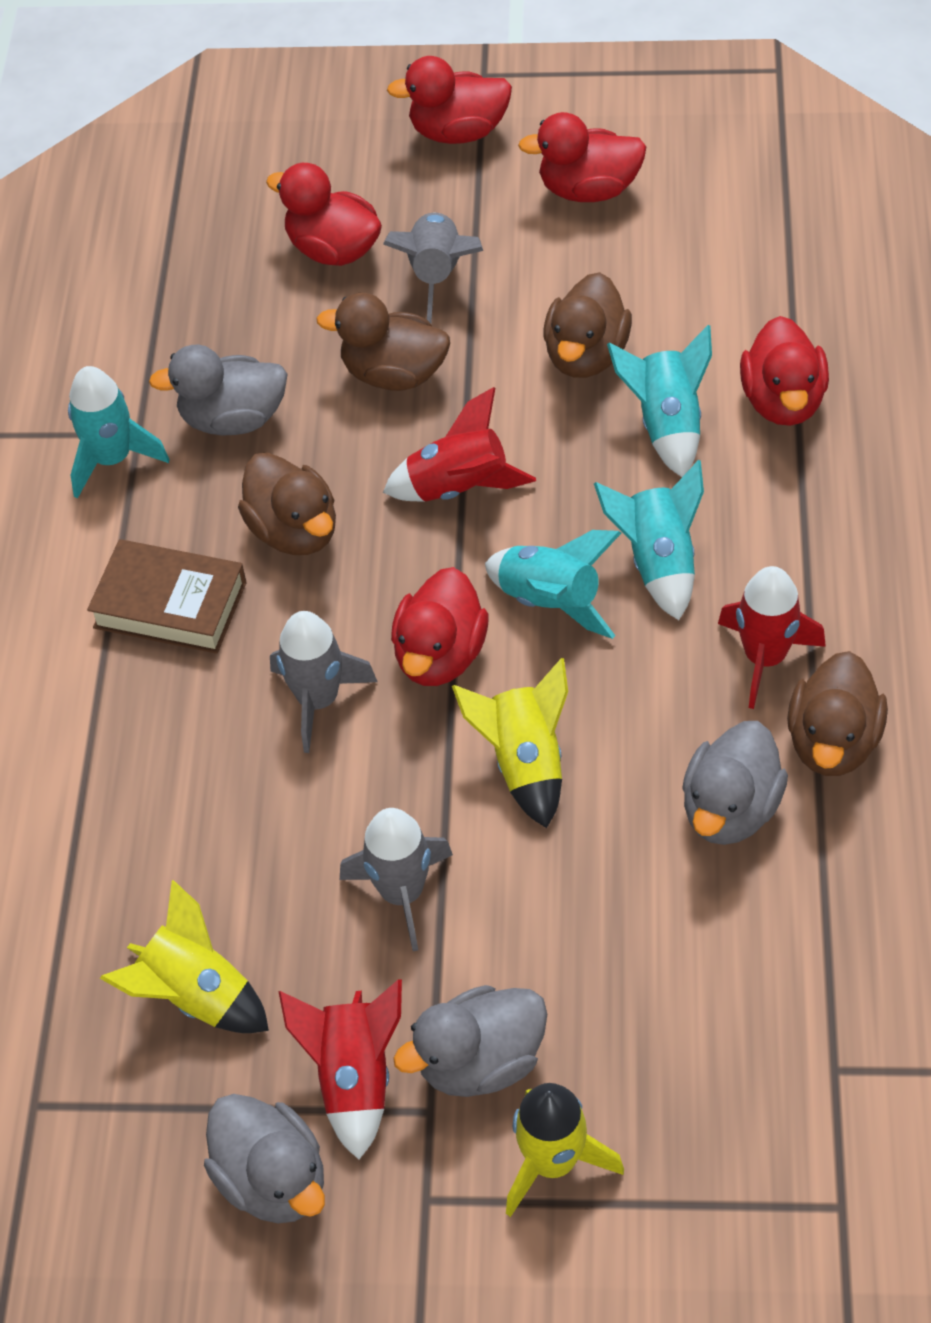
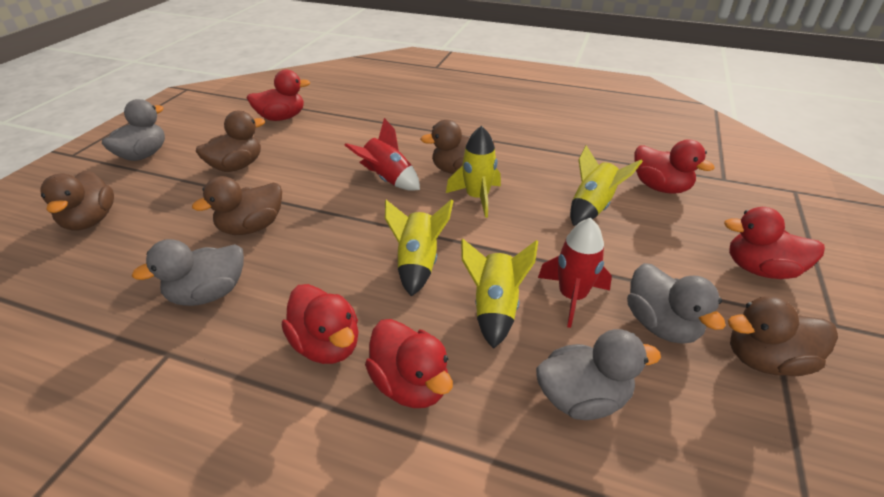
brown book: [87,539,247,654] = 1 -> none = 0
brown duck: [238,452,336,555] [316,293,450,391] [543,272,632,378] [787,651,888,776] = 4 -> [40,171,114,231] [192,176,282,235] [196,111,265,172] [420,120,494,174] [728,296,838,376] = 5
grey rocket: [270,611,377,753] [340,808,453,951] [383,213,483,324] = 3 -> none = 0
red rocket: [278,980,402,1160] [383,387,536,502] [718,566,826,709] = 3 -> [344,118,420,191] [538,218,612,328] = 2
turquoise rocket: [68,366,170,499] [485,530,621,639] [594,460,704,620] [607,325,712,477] = 4 -> none = 0
yellow rocket: [100,880,269,1033] [452,658,568,828] [506,1083,624,1217] = 3 -> [385,199,453,297] [446,126,501,218] [461,238,538,349] [570,145,643,226] = 4

